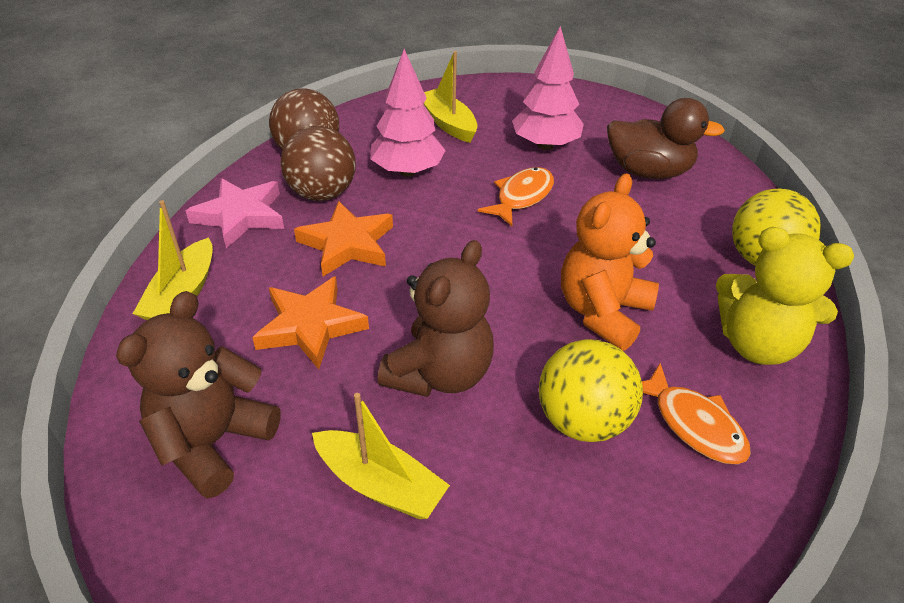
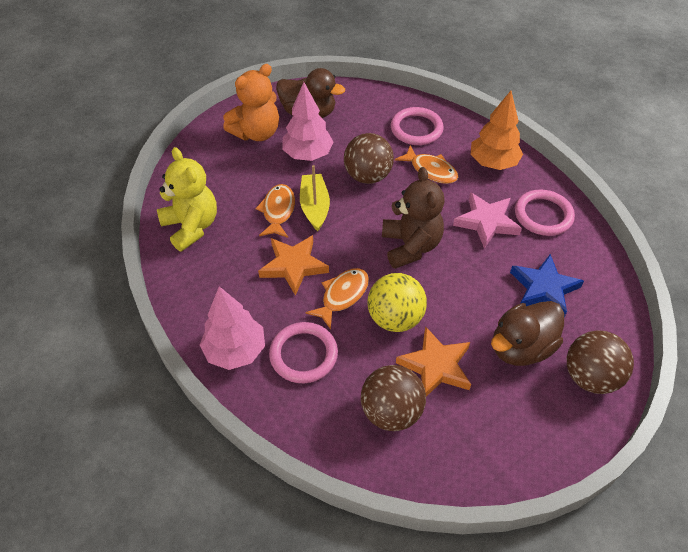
blue star: none = 0 -> [510,254,584,317] = 1
brown ball: [269,88,339,150] [280,126,356,201] = 2 -> [344,133,394,184] [361,365,426,431] [567,330,634,394] = 3
brown duck: [607,98,725,179] = 1 -> [276,68,345,118] [491,301,564,366] = 2
brown teddy bear: [116,291,281,498] [378,240,494,397] = 2 -> [382,167,445,269] = 1
orange fish: [478,167,554,226] [642,363,751,464] = 2 -> [255,184,295,238] [306,268,369,329] [395,145,458,184] = 3
orange tree: none = 0 -> [471,91,523,170] = 1
pink ring: none = 0 -> [269,322,338,383] [391,107,444,145] [515,190,575,236] = 3
yellow ball: [539,339,643,442] [732,189,821,266] = 2 -> [367,273,427,332] = 1
yellow boat: [133,200,213,320] [312,393,450,519] [424,51,478,143] = 3 -> [300,165,330,231] = 1

